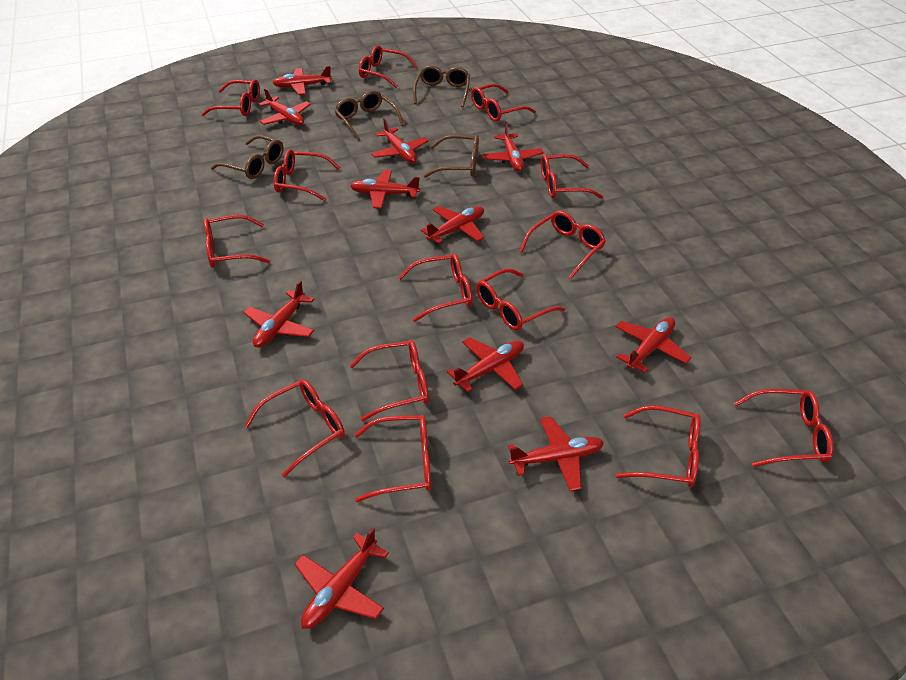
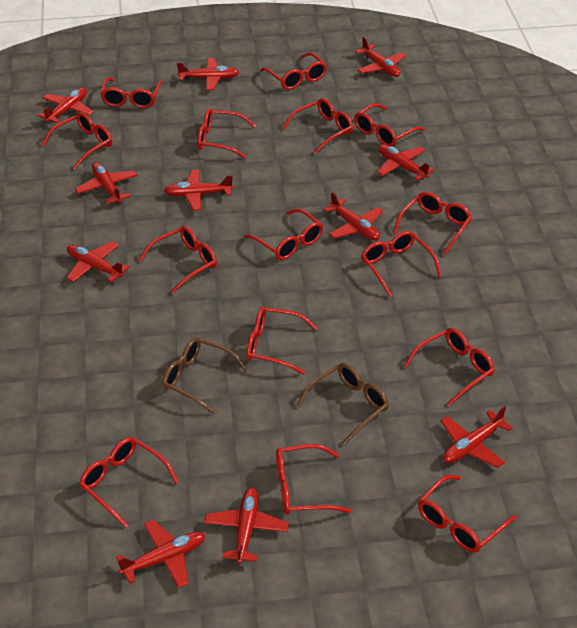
brown glasses: [211,135,283,179] [334,90,404,141] [413,65,470,107] [423,134,479,178] = 4 -> [162,337,249,415] [297,363,389,445] = 2
red glasses: [201,79,260,116] [204,215,270,268] [244,379,345,477] [274,149,341,201] [349,340,429,421] [354,415,431,502] [359,45,418,88] [398,253,473,322] [471,84,536,122] [476,269,565,331] [519,211,606,279] [541,154,603,199] [615,405,701,487] [734,389,833,467] = 14 -> [42,112,112,169] [79,437,179,527] [100,77,162,108] [139,226,217,294] [197,108,256,158] [244,209,323,260] [246,307,318,375] [260,52,327,90] [276,444,351,515] [282,98,353,154] [354,103,425,146] [361,231,442,297] [393,192,472,255] [404,328,495,406] [418,475,517,553] = 15

